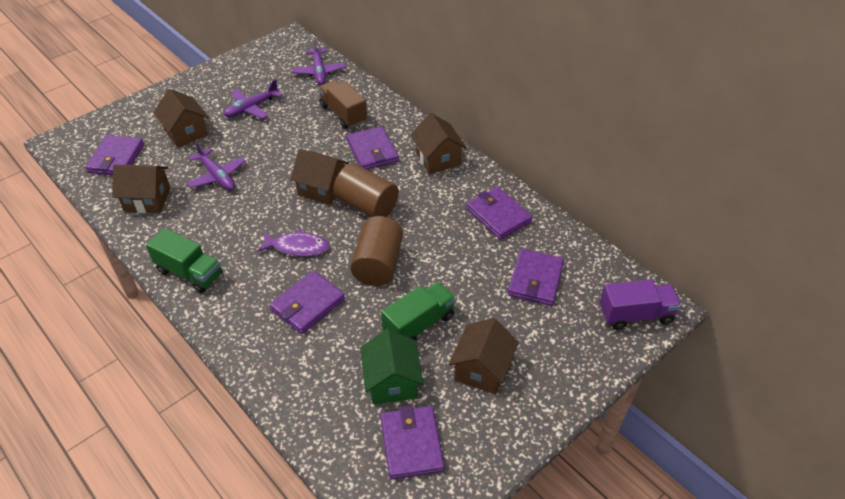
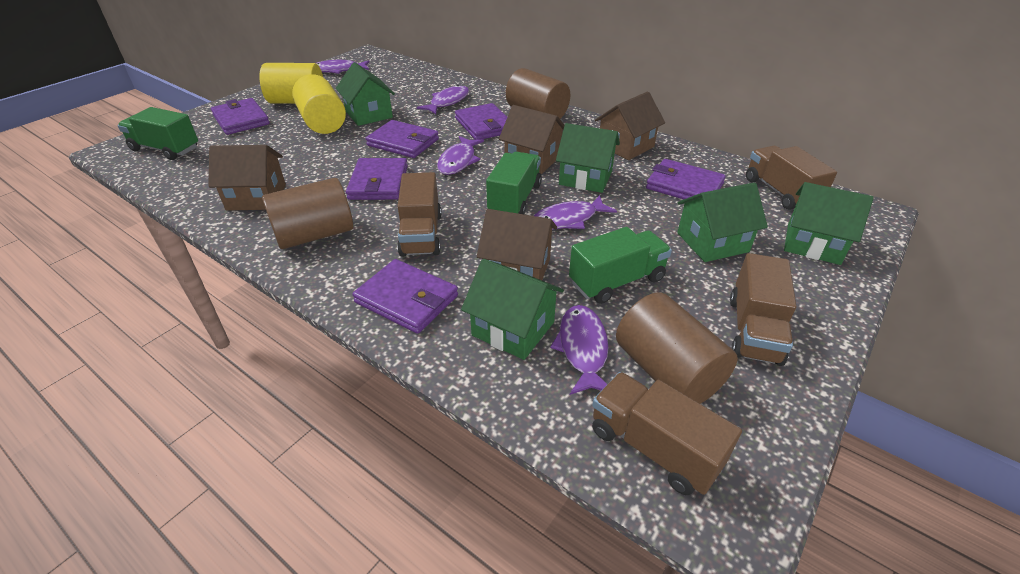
brown cylinder: [333,163,399,217] [350,216,403,286] = 2 -> [262,178,353,249] [506,68,570,119] [616,292,738,404] = 3
brown house: [112,164,170,213] [153,89,209,148] [290,149,349,205] [410,113,467,174] [449,318,519,395] = 5 -> [208,145,286,210] [477,209,557,280] [499,105,564,174] [595,91,665,160] = 4
brown truck: [318,80,367,129] = 1 -> [397,172,442,257] [592,372,742,495] [730,253,796,366] [746,146,837,210] = 4
green house: [360,329,424,404] = 1 -> [336,62,395,126] [461,259,564,360] [556,123,620,193] [677,182,768,262] [784,182,874,265] = 5
green truck: [146,228,222,293] [381,282,456,340] = 2 -> [118,107,198,160] [486,152,542,214] [569,227,672,304] = 3
purple fish: [257,229,330,256] = 1 -> [316,60,370,74] [417,85,469,114] [437,136,484,175] [534,195,617,230] [550,305,608,395] = 5
purple plane: [187,142,246,190] [224,79,282,119] [292,39,346,85] = 3 -> none = 0
purple truck: [600,279,681,330] = 1 -> none = 0
yellow cylinder: none = 0 -> [259,63,323,104] [292,74,346,134] = 2

